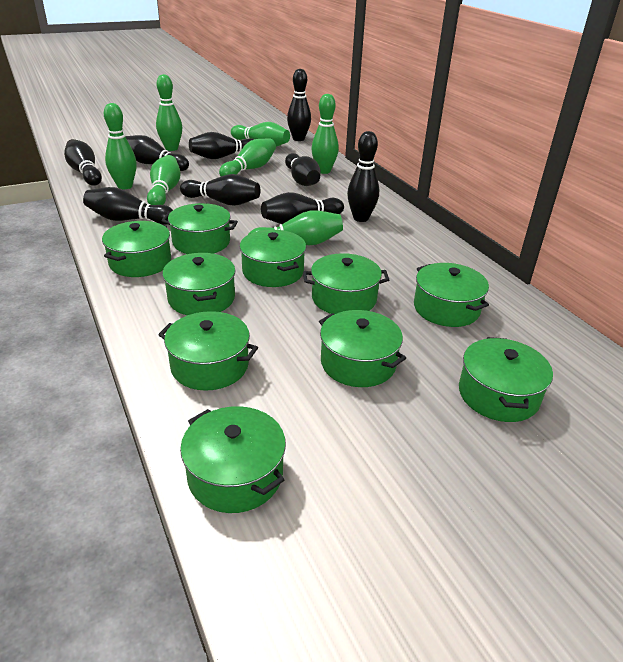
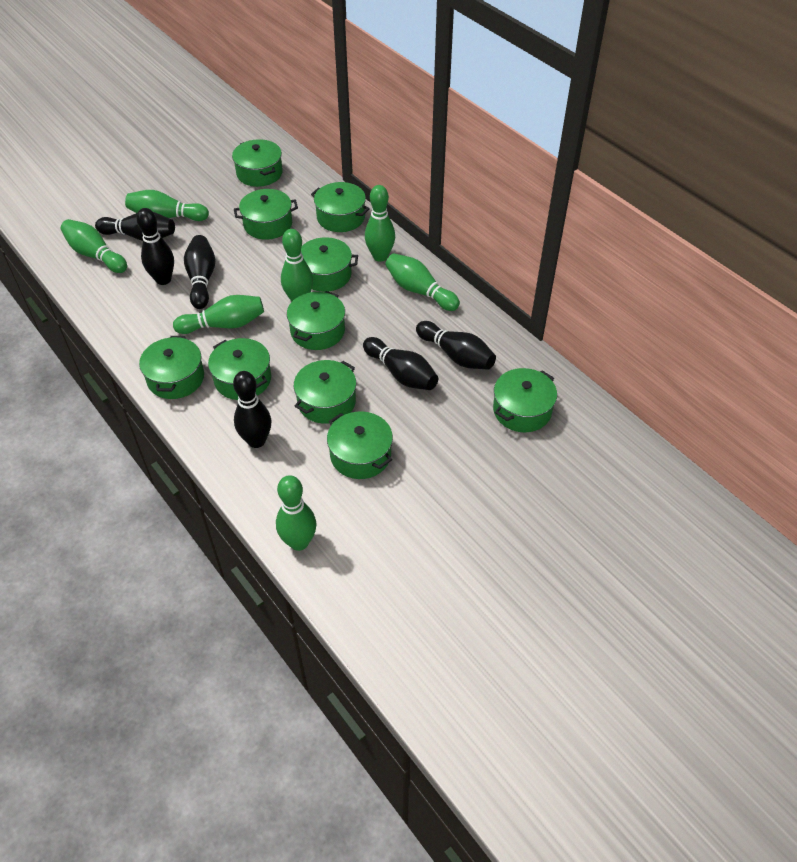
black bowling pin: [64,139,102,186] [83,187,173,225] [125,135,189,171] [180,174,260,206] [189,132,254,159] [261,192,344,224] [285,153,321,186] [287,69,311,141] [347,131,379,222] = 9 -> [95,212,175,241] [136,208,174,285] [184,235,215,309] [233,371,271,448] [363,337,438,390] [416,321,496,370] = 6

